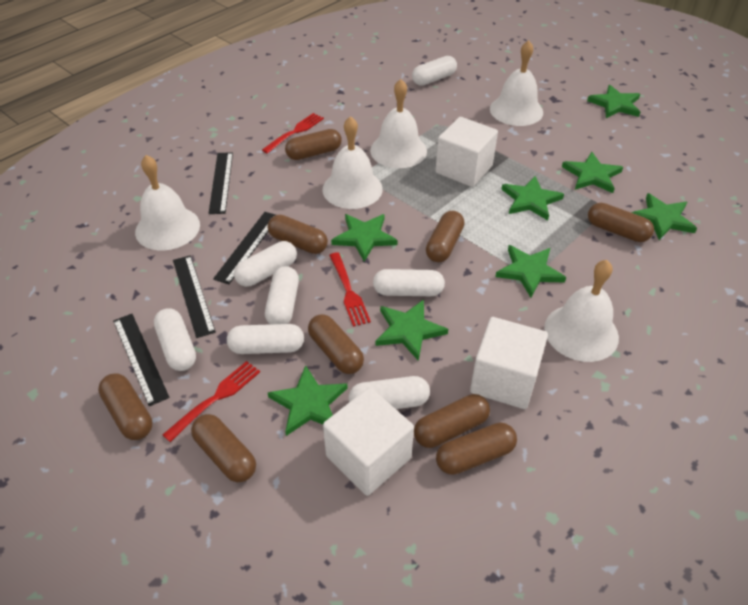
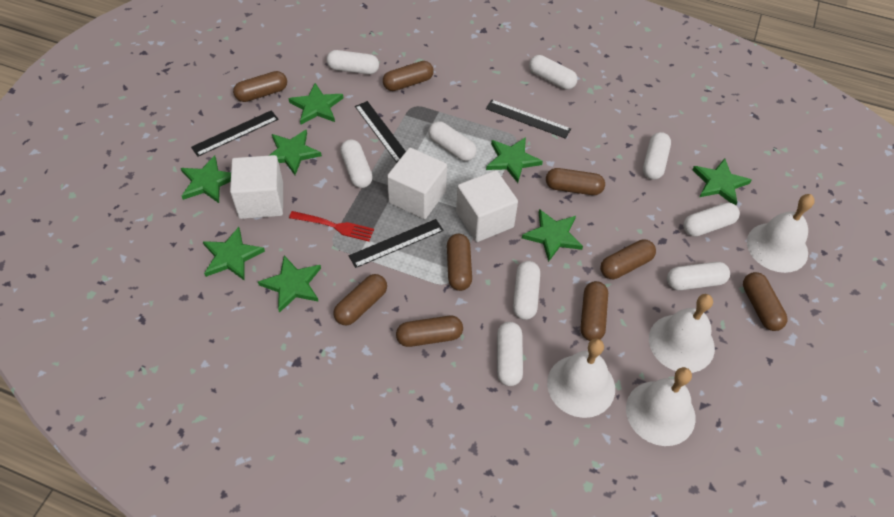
red fork: [162,361,260,442] [262,113,324,154] [329,252,371,327] = 3 -> [289,211,374,241] = 1
white bell: [135,155,200,250] [322,116,383,209] [370,79,427,168] [490,40,543,126] [544,260,619,362] = 5 -> [547,338,615,418] [626,367,696,446] [649,294,715,373] [747,194,815,273] = 4
white capsule: [154,308,196,371] [227,324,304,354] [234,241,297,287] [265,266,299,324] [349,376,430,409] [373,269,445,296] [412,56,457,86] = 7 -> [326,50,379,74] [340,139,373,188] [428,121,477,161] [497,322,523,386] [513,261,540,320] [529,55,578,90] [643,132,671,180] [667,262,730,290] [683,203,740,237] = 9

